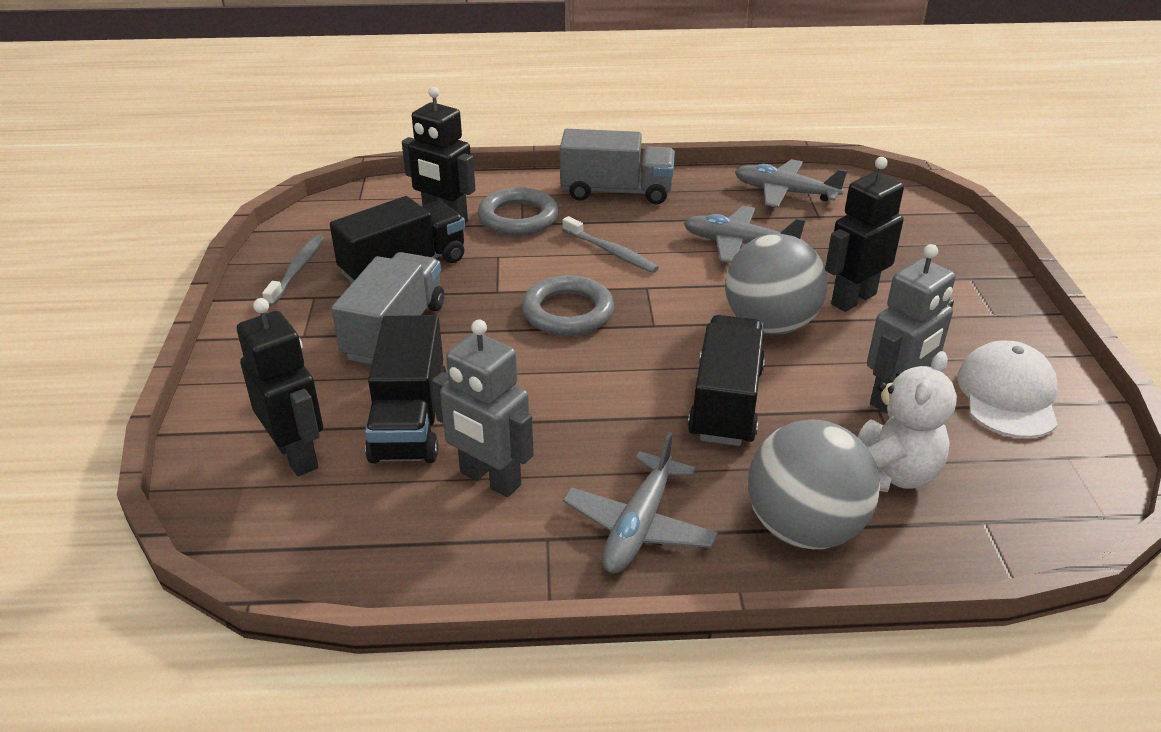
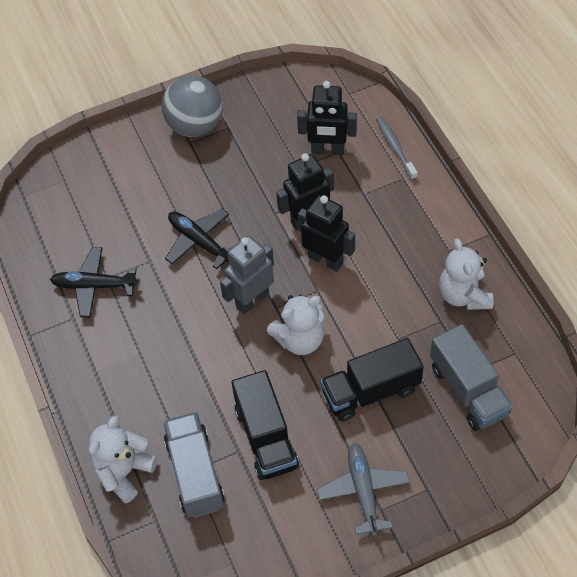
black plane: none = 0 -> [50,247,138,318] [165,209,232,270] = 2
black truck: [330,196,465,283] [365,315,447,464] [688,315,765,446] = 3 -> [231,370,299,480] [321,338,424,421] = 2
grey ball: [725,234,827,335] [748,420,880,549] = 2 -> [162,75,223,137] = 1
grey plane: [563,432,718,573] [684,206,806,263] [735,159,847,208] = 3 -> [317,443,410,536] = 1
grey ring: [478,187,559,236] [522,275,614,336] = 2 -> none = 0
grey robot: [432,320,534,497] [867,244,956,413] = 2 -> [220,236,274,314] = 1
grey toothbrush: [262,235,324,307] [562,216,659,273] = 2 -> [376,117,418,180] = 1
white cap: [957,341,1058,438] = 1 -> none = 0
white teddy bear: [858,351,957,492] = 1 -> [89,416,157,503] [267,294,324,355] [439,238,493,310] = 3

